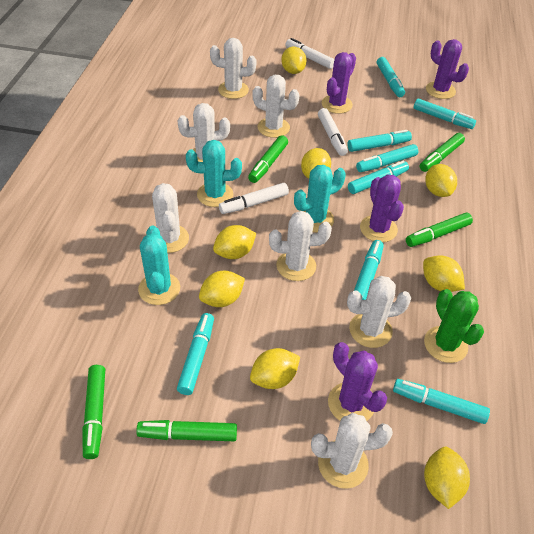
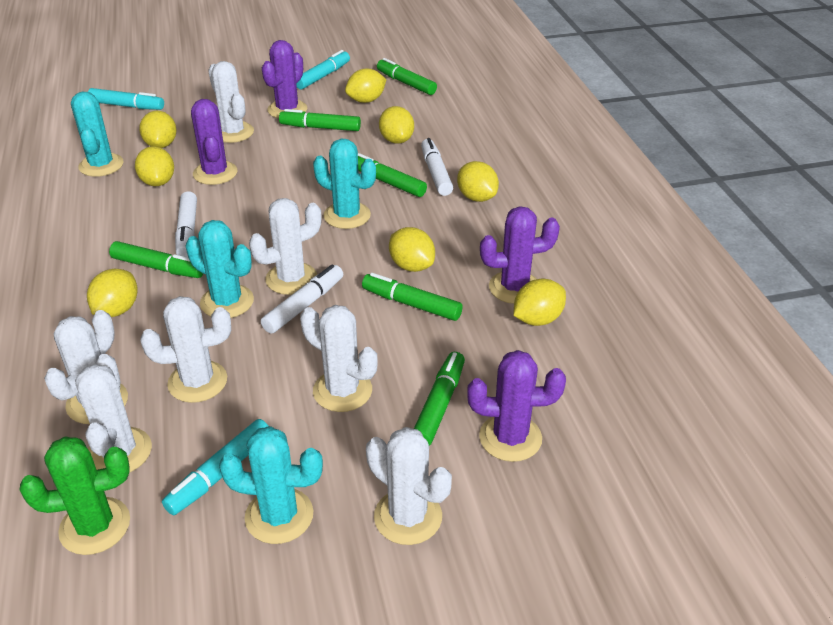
green marker: [83,365,105,459] [136,420,237,441] [248,135,288,183] [406,212,473,247] [420,133,465,172] = 5 -> [109,241,203,278] [279,109,361,131] [358,153,427,197] [362,273,463,321] [377,58,437,95] [414,352,465,446] = 6
turquoise cactus: [138,226,180,305] [186,140,242,207] [294,165,346,232] = 3 -> [71,91,124,177] [186,220,254,318] [219,426,323,544] [313,139,376,229] = 4
turquoise marker: [177,313,214,395] [347,130,412,152] [348,161,409,194] [354,240,384,300] [356,144,418,172] [377,57,405,97] [393,379,490,424] [414,98,476,129] = 8 -> [88,88,164,110] [162,419,268,515] [296,50,350,89] = 3

